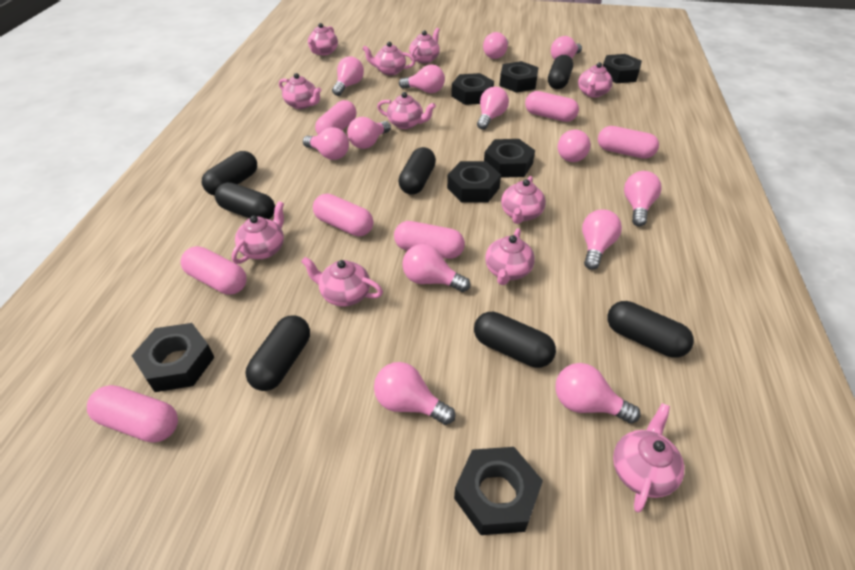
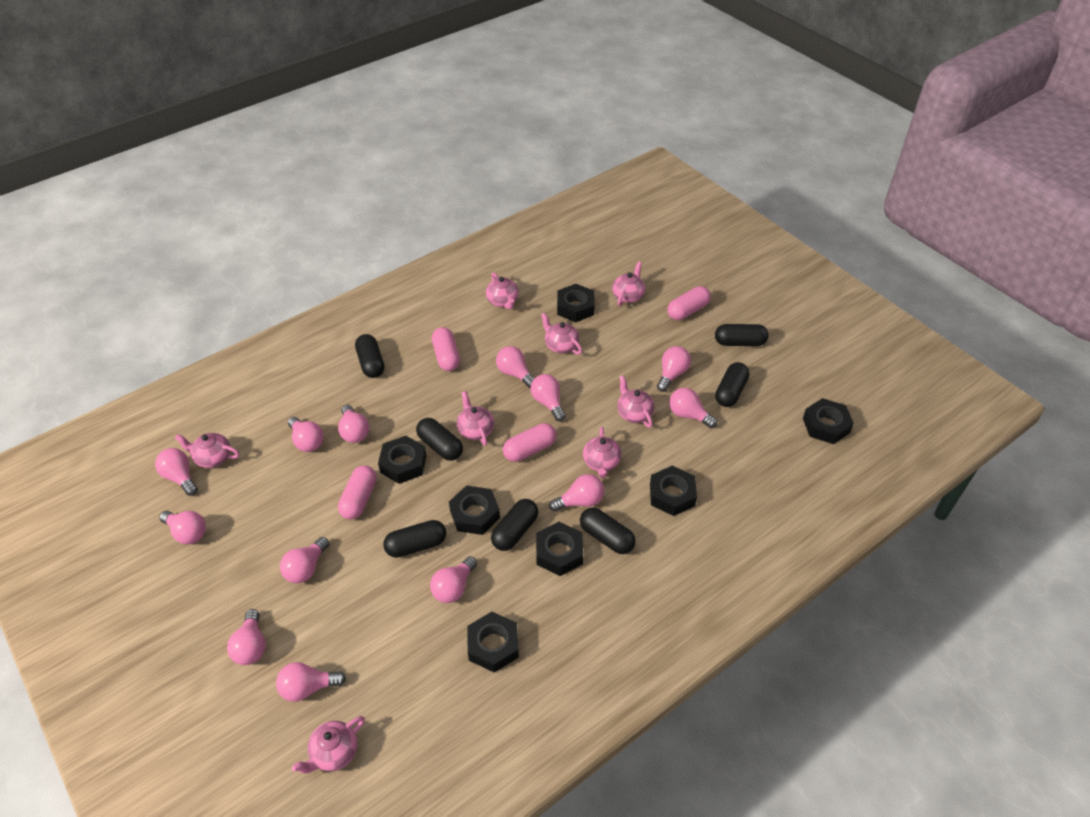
pink capsule: [87,385,178,442] [181,246,246,295] [313,193,373,237] [315,100,356,134] [394,221,465,259] [525,91,579,122] [598,126,659,159] = 7 -> [338,465,377,520] [432,327,460,371] [503,423,556,462] [667,286,711,320] = 4
pink teapot: [232,201,284,264] [279,73,321,109] [301,257,383,307] [308,23,338,56] [362,42,415,75] [377,92,436,129] [409,28,440,64] [485,228,535,285] [501,176,546,224] [578,62,613,98] [613,403,684,512] = 11 -> [175,433,240,468] [292,716,365,774] [457,391,494,446] [486,273,519,310] [541,313,582,355] [583,427,622,478] [612,261,645,306] [617,375,655,428] = 8

